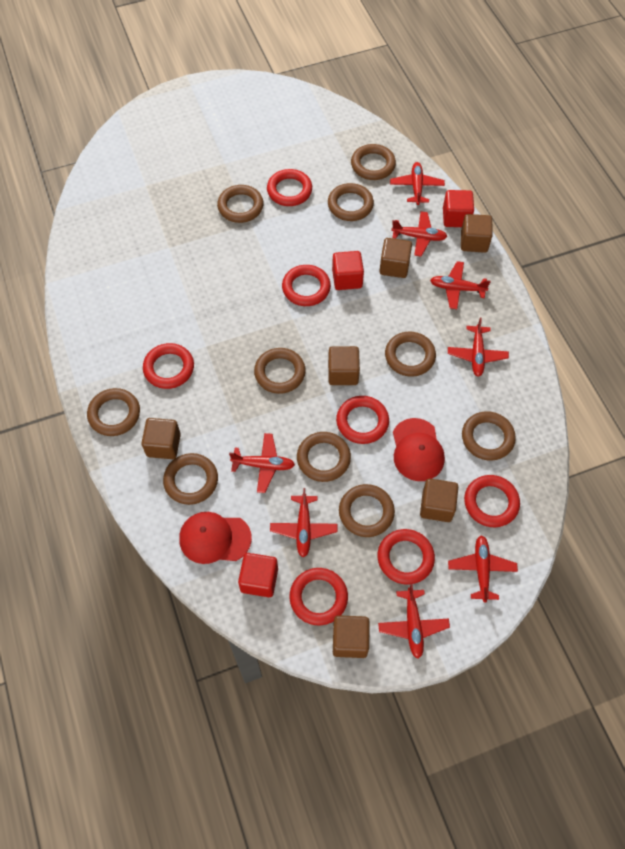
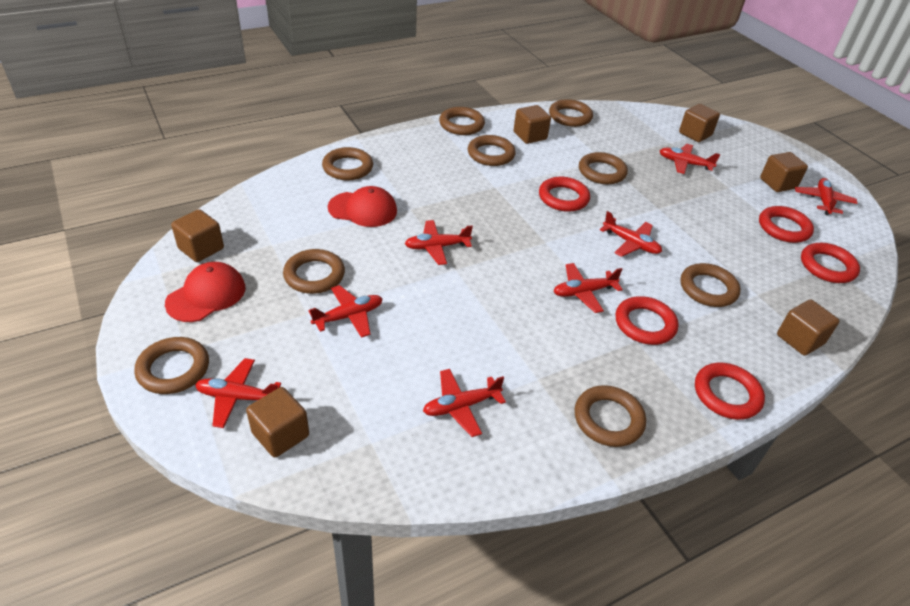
brown ring: [87,388,140,436] [163,453,218,505] [217,185,263,223] [254,348,306,394] [297,432,351,482] [328,183,374,221] [339,484,395,537] [351,144,396,180] [385,331,436,377] [462,411,516,461] = 10 -> [134,337,209,394] [283,249,345,294] [322,147,373,180] [439,107,485,135] [468,135,516,166] [549,99,593,127] [575,385,646,447] [579,152,628,185] [680,263,741,307] = 9
red cube: [238,553,278,597] [332,251,364,290] [443,190,474,227] = 3 -> none = 0
red ring: [143,343,194,389] [267,169,312,206] [282,265,331,306] [290,568,348,625] [336,396,389,444] [378,529,435,585] [464,475,520,527] = 7 -> [539,177,590,212] [615,296,678,345] [695,363,765,420] [759,206,814,243] [801,243,860,283] = 5

